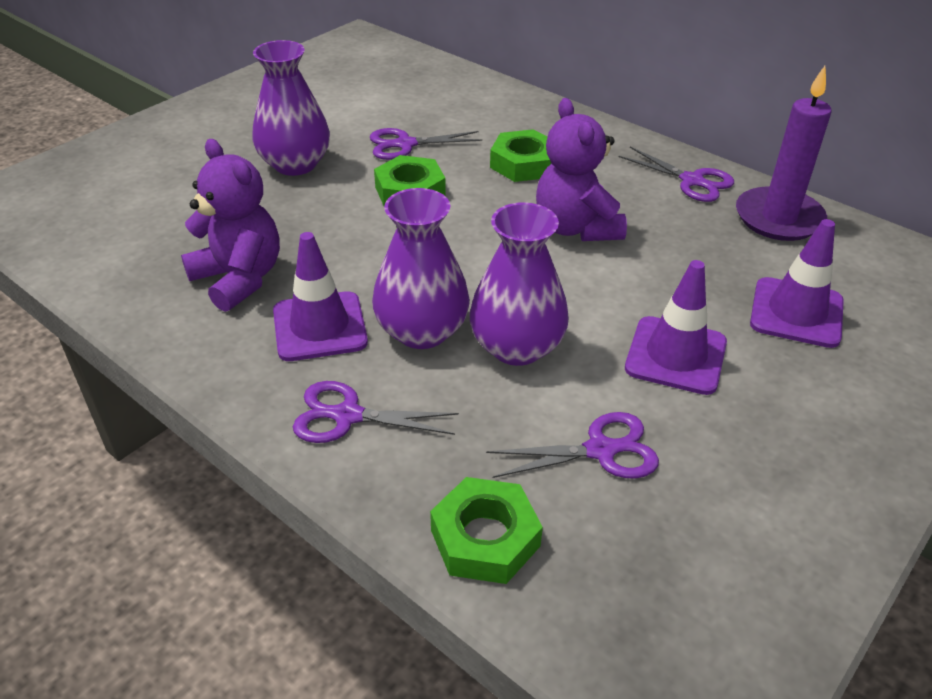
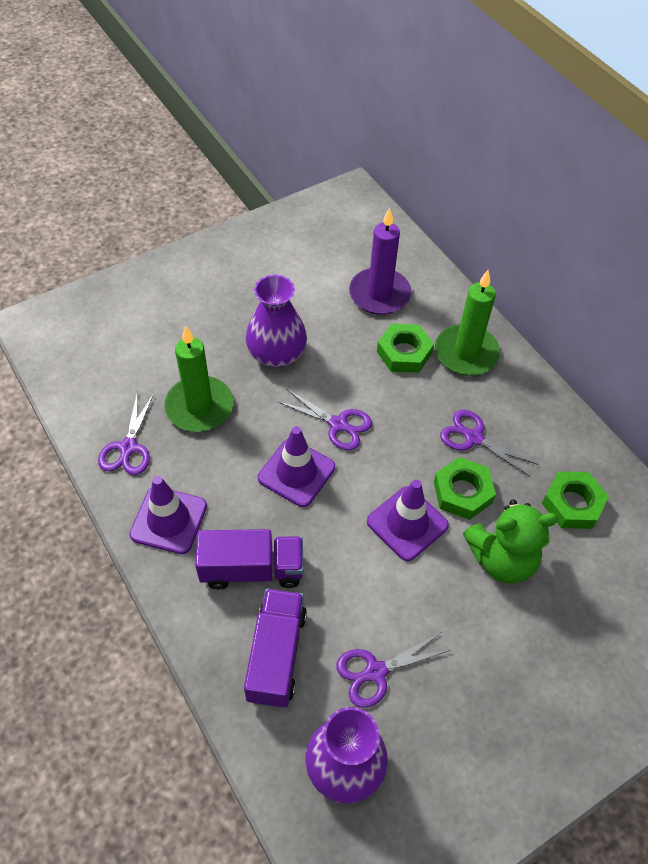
green candle: none = 0 -> [164,325,234,432] [435,270,500,375] = 2
green teddy bear: none = 0 -> [463,499,558,583] = 1
purple teddy bear: [181,139,280,312] [536,98,627,241] = 2 -> none = 0
purple truck: none = 0 -> [195,529,304,589] [244,588,307,708] = 2
purple vase: [252,40,330,176] [372,188,470,349] [469,202,569,366] = 3 -> [246,274,307,368] [305,707,388,803] = 2

